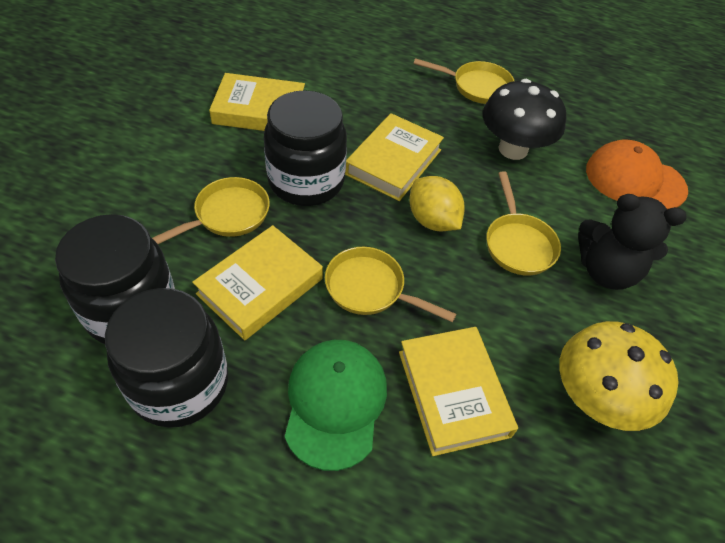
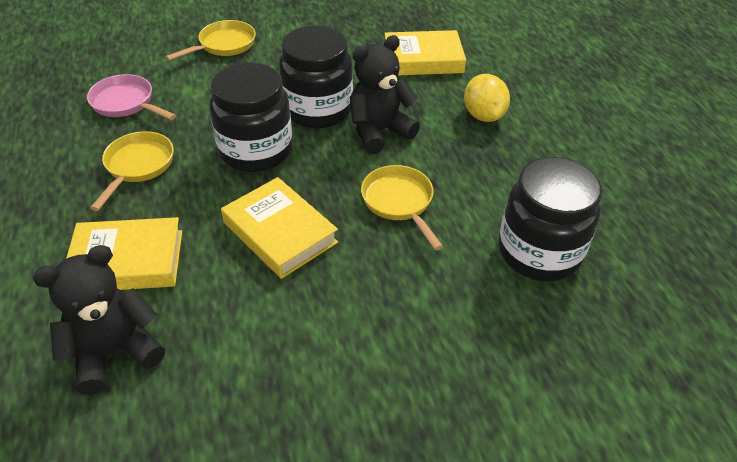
black mushroom: [483,79,566,160] = 1 -> none = 0
black teddy bear: [578,194,687,290] = 1 -> [33,245,165,395] [350,35,420,154] = 2
green cap: [284,340,387,471] = 1 -> none = 0
orange cap: [586,139,688,209] = 1 -> none = 0
pink pan: none = 0 -> [87,74,176,120] = 1
yellow book: [192,225,323,340] [209,73,305,131] [345,113,444,201] [399,327,518,456] = 4 -> [66,217,182,290] [221,177,338,279] [384,30,466,75] = 3
yellow mushroom: [559,321,679,431] = 1 -> none = 0
yellow pan: [152,177,270,244] [325,247,456,322] [414,58,514,104] [486,171,561,276] = 4 -> [90,131,174,211] [165,20,256,61] [361,165,443,250] = 3

